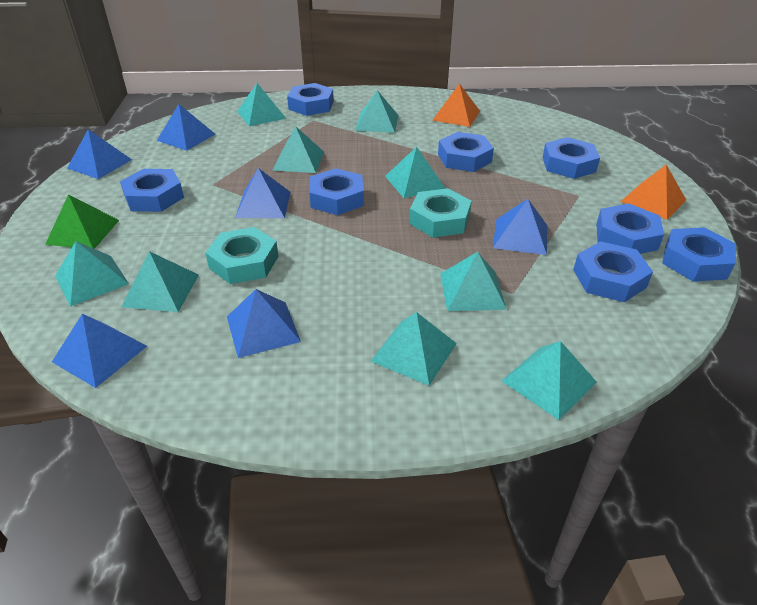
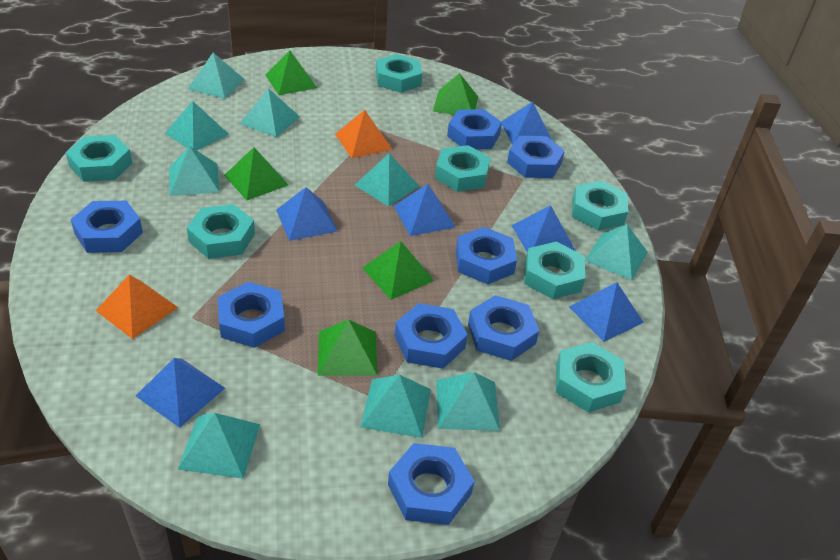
green pyramid: [45,194,119,249] = 1 -> [224,147,289,200] [265,51,317,95] [318,319,377,376] [362,241,434,300] [433,73,478,115] = 5
turquoise nut: [205,227,279,284] [409,188,472,238] = 2 -> [66,135,132,182] [187,204,255,259] [376,54,423,93] [435,145,490,192] [524,242,585,299] [556,342,626,412] [572,181,628,231] = 7

